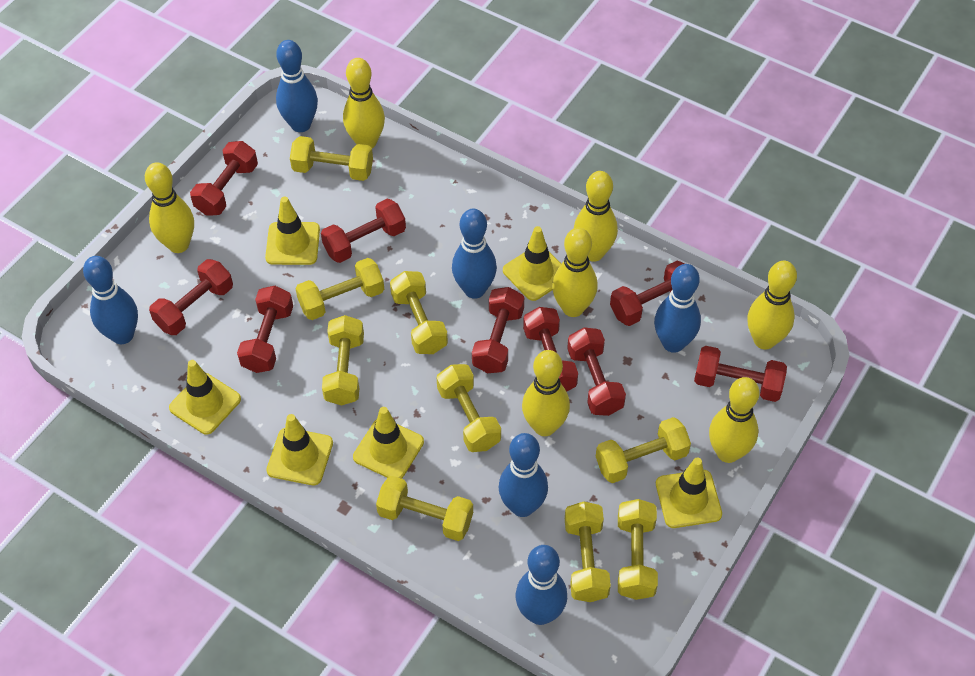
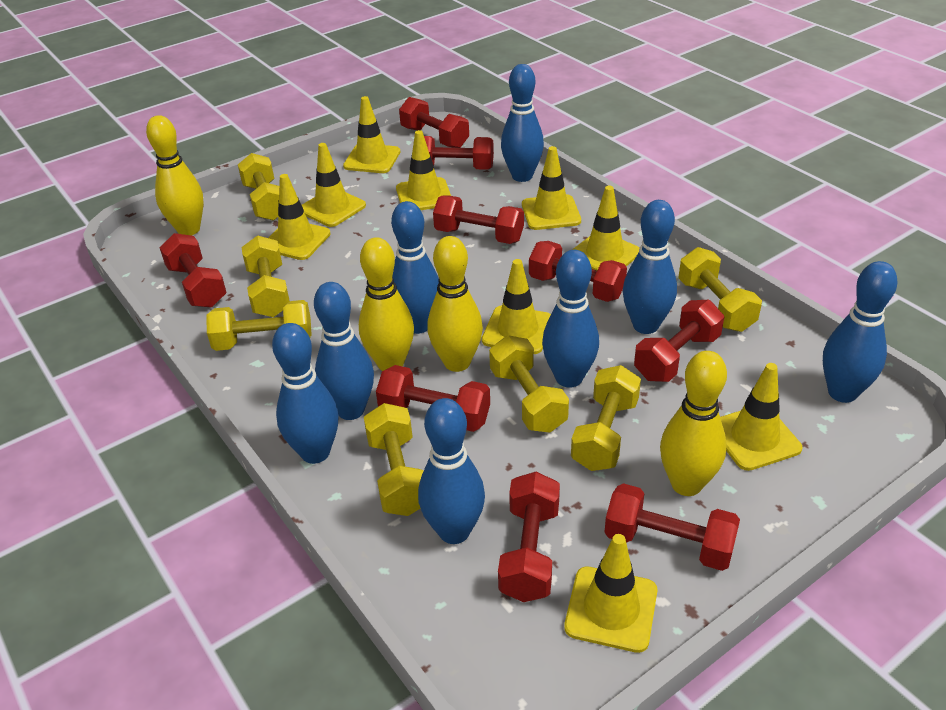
blue bowling pin: [83,256,138,344] [276,40,318,132] [452,209,497,299] [499,433,548,517] [515,545,567,625] [654,264,701,353] = 6 -> [272,323,339,464] [314,282,374,420] [391,201,439,334] [418,398,485,544] [501,64,544,182] [542,250,599,388] [623,200,677,334] [823,261,898,403] = 8
yellow bowling pin: [145,162,194,253] [343,58,385,148] [522,350,570,436] [552,228,598,317] [574,171,618,262] [709,377,760,463] [747,261,797,350] = 7 -> [146,115,204,236] [359,237,414,371] [427,236,483,372] [660,351,727,496] = 4
yellow dumbbell: [290,136,373,181] [295,258,384,320] [322,315,364,406] [376,476,473,541] [390,271,448,354] [436,364,501,452] [565,502,611,602] [596,417,691,483] [618,499,658,600] = 9 -> [206,300,312,351] [238,153,279,221] [241,235,290,317] [364,403,424,516] [489,335,569,433] [571,365,641,471] [678,247,762,332] = 7
yellow traffic cone: [169,360,241,435] [265,197,320,265] [266,414,333,485] [353,407,424,479] [503,226,561,301] [656,457,722,528] = 6 -> [268,174,331,260] [302,143,366,227] [343,96,400,173] [396,130,451,210] [482,259,551,354] [522,146,581,230] [564,534,658,653] [572,186,640,270] [720,363,802,471] = 9

